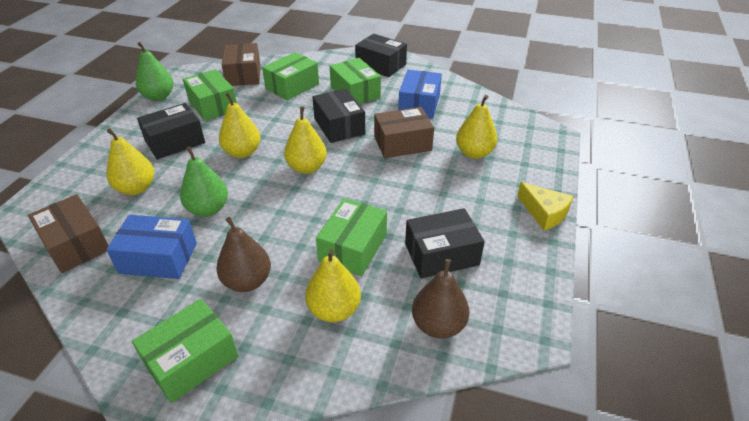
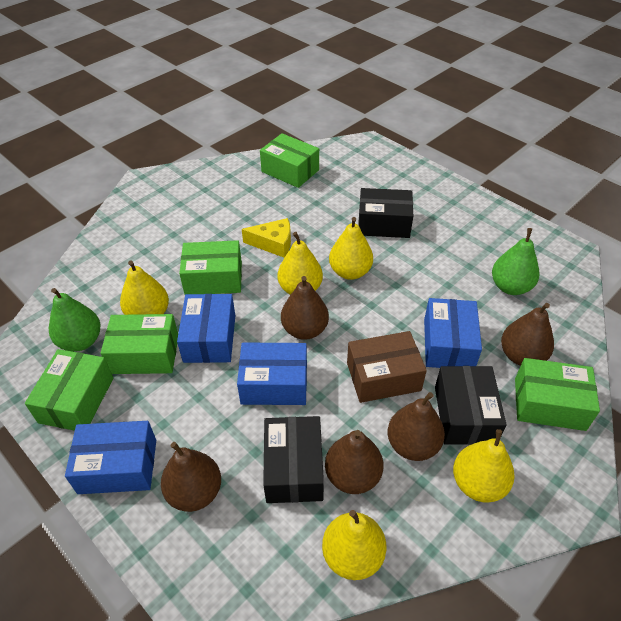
black box: [137,103,205,159] [312,88,365,143] [355,34,407,77] [405,208,485,278] = 4 -> [263,416,324,503] [358,188,413,238] [435,366,507,445] = 3
blue box: [106,215,197,279] [398,70,442,119] = 2 -> [65,421,156,494] [177,294,235,363] [237,343,307,405] [424,298,482,368] = 4
brown box: [28,194,109,273] [222,43,260,86] [374,107,434,158] = 3 -> [347,331,427,403] = 1
brown pear: [216,217,271,292] [412,259,469,339] = 2 -> [161,442,221,512] [281,276,329,340] [325,430,383,494] [388,392,445,461] [501,303,554,366] = 5

